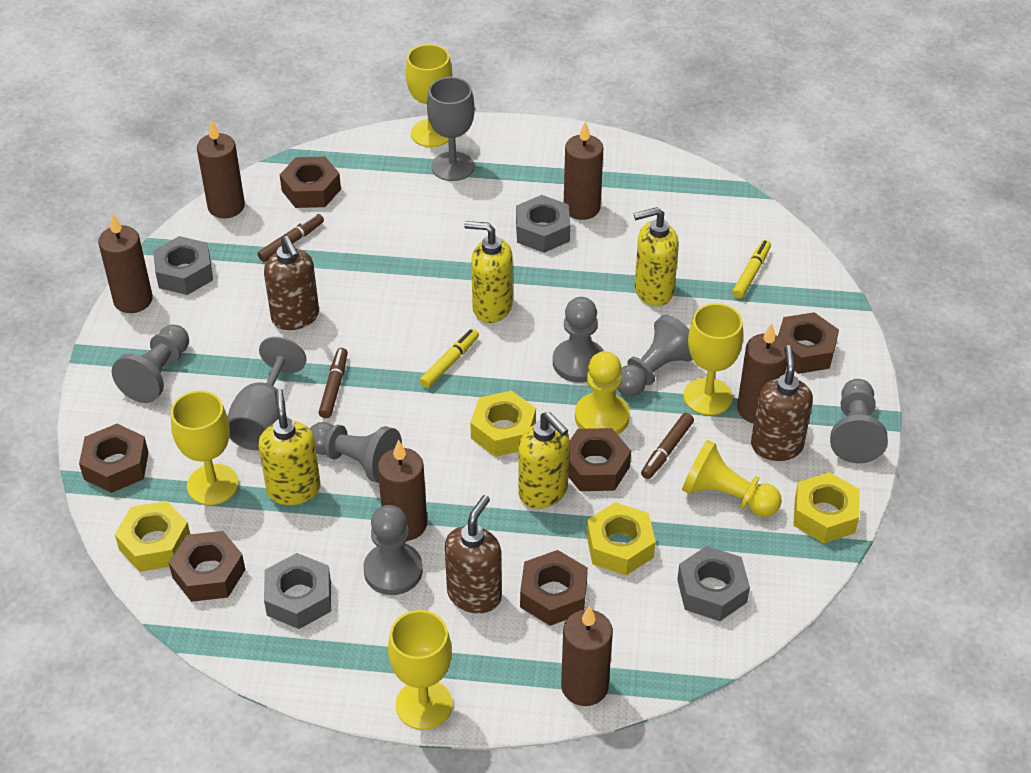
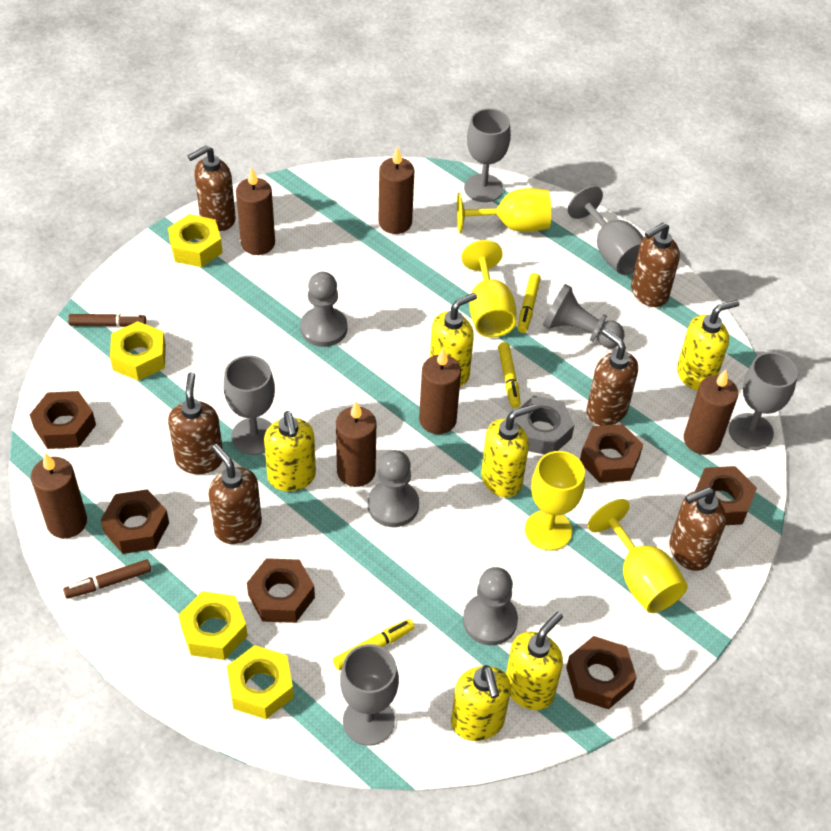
brown marker: [258,214,324,262] [319,348,348,418] [641,413,694,479] = 3 -> [63,559,151,598] [68,314,146,327] = 2
brown soap dispenser: [264,236,319,330] [445,495,502,613] [751,345,813,461] = 3 -> [168,372,223,474] [188,146,236,231] [209,444,262,544] [586,328,638,425] [631,223,680,307] [669,487,726,571] = 6
grey goblet: [228,337,307,451] [427,77,475,181] = 2 -> [224,355,275,455] [340,644,399,746] [464,108,511,202] [568,186,644,275] [729,352,798,450] = 5
grey nut: [153,236,213,295] [264,553,331,629] [516,195,570,253] [677,546,750,621] = 4 -> [514,396,574,455] = 1
grey pawn: [112,325,189,403] [310,422,402,483] [363,505,423,595] [553,297,604,382] [617,315,693,397] [830,379,888,463] = 6 -> [300,272,347,347] [368,450,419,527] [463,567,518,645] [543,284,624,348] = 4
yellow marker: [420,329,479,388] [732,240,771,299] = 2 -> [333,619,415,670] [498,342,521,408] [518,273,541,333] = 3
yellow pawn: [575,351,630,435] [682,439,782,517] = 2 -> none = 0
yellow soap dispenser: [259,389,320,505] [464,221,513,323] [518,412,570,509] [634,207,679,306] = 4 -> [264,411,316,492] [430,293,477,386] [451,665,511,741] [481,404,536,498] [506,611,563,710] [677,300,739,391] = 6

